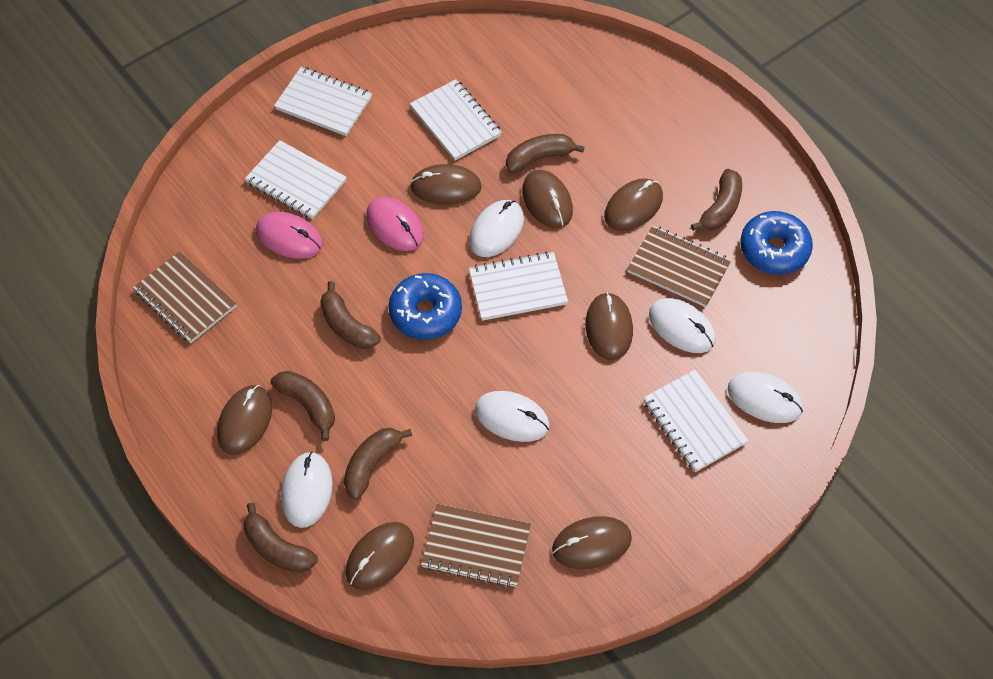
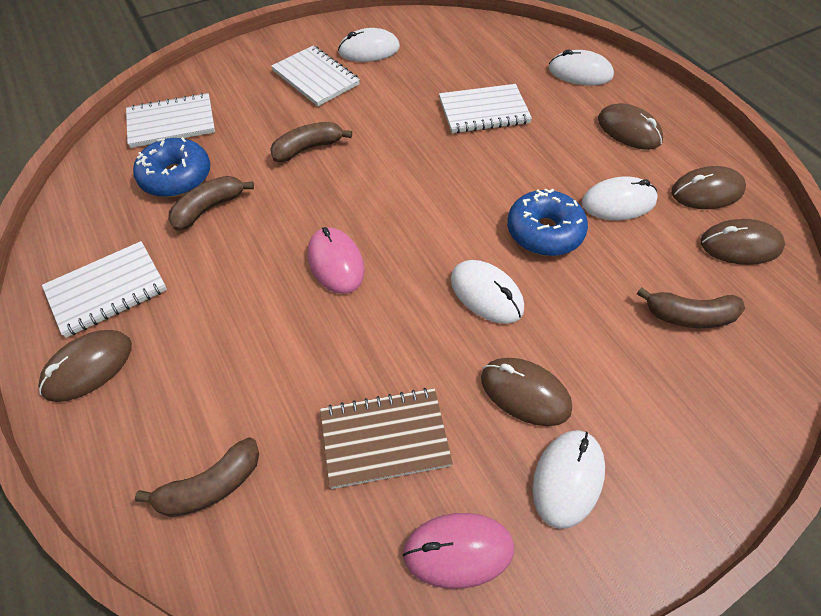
brown banana: [244,502,318,573] [271,371,335,441] [320,281,381,349] [344,428,412,500] [506,134,584,173] [691,169,742,231] = 6 -> [135,437,259,517] [168,176,254,231] [270,122,352,162] [637,287,745,328] = 4
brown mouse: [217,385,272,455] [346,522,414,590] [410,164,482,205] [522,170,573,228] [552,516,632,569] [585,292,633,360] [604,178,663,231] = 7 -> [38,330,132,402] [481,358,572,426] [598,103,663,150] [671,166,746,209] [700,219,785,265] = 5
brown notebook: [133,251,236,343] [421,504,531,587] [627,225,732,307] = 3 -> [320,388,453,489] = 1
white notebook: [245,140,347,220] [274,67,372,136] [410,79,502,161] [469,251,568,321] [643,370,749,472] = 5 -> [42,241,167,338] [126,93,215,148] [271,45,360,106] [439,84,532,133] = 4

